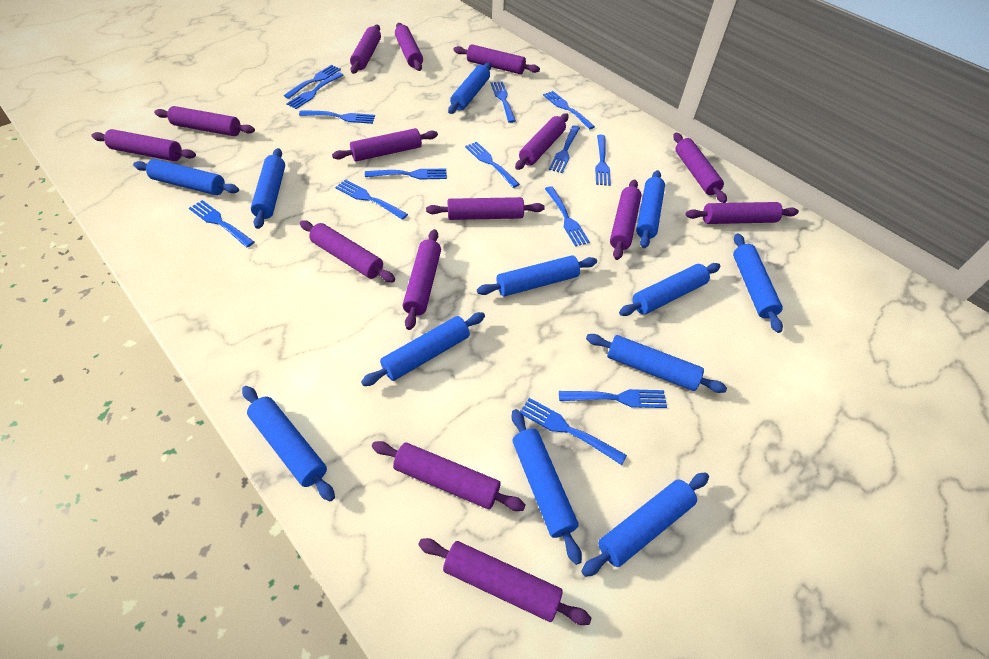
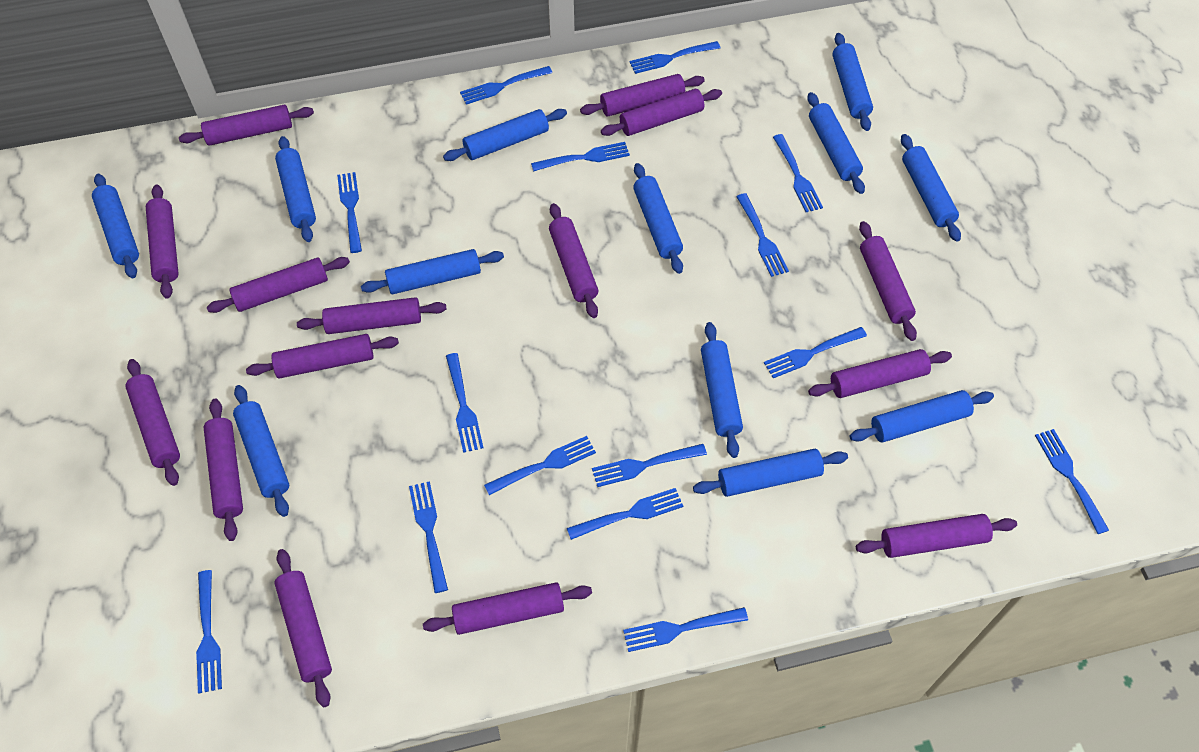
blue fork: [189,200,254,247] [284,65,341,99] [286,72,344,109] [299,110,375,124] [335,179,408,220] [365,169,447,180] [465,142,520,188] [491,81,516,123] [520,398,627,465] [543,91,595,130] [545,186,590,246] [549,125,580,173] [559,389,667,408] [595,135,611,186] = 14 -> [196,570,222,694] [337,172,362,253] [409,481,448,593] [446,353,484,453] [460,66,552,105] [484,436,596,495] [531,142,630,171] [567,488,683,540] [592,444,707,487] [623,607,748,652] [629,41,720,74] [736,193,789,277] [764,327,867,378] [773,134,823,212] [1035,429,1109,534] = 15

